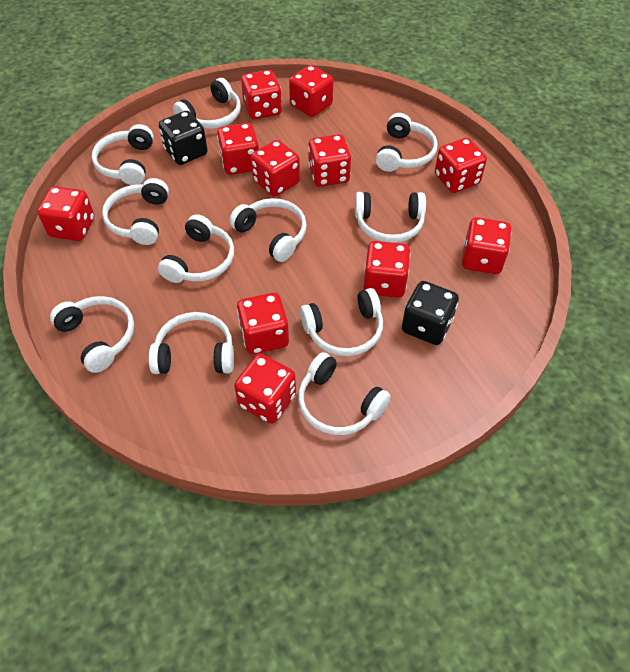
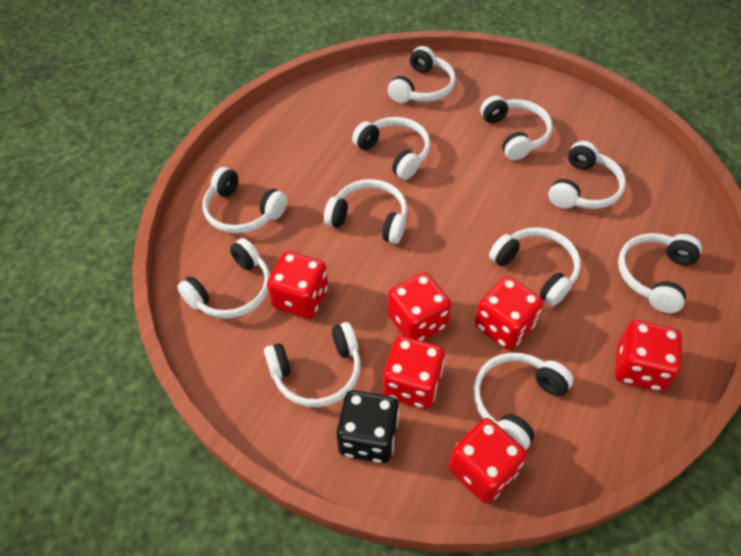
black dice: [159,111,208,165] [402,281,459,345] = 2 -> [336,390,399,463] = 1
red dice: [37,186,94,241] [217,123,259,175] [234,354,296,424] [237,293,289,354] [241,70,282,119] [251,140,300,196] [289,65,333,117] [308,134,351,187] [364,241,410,298] [435,138,487,193] [462,217,511,274] = 11 -> [267,251,328,319] [383,336,445,409] [388,272,451,341] [448,418,527,504] [475,276,543,350] [615,320,682,392] = 6

